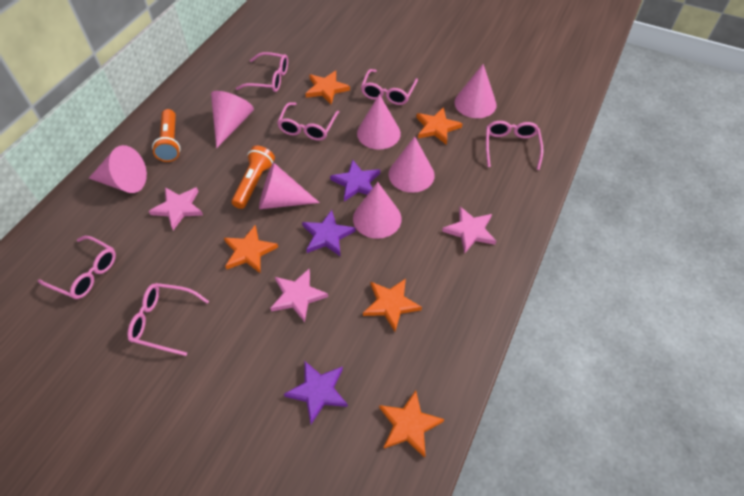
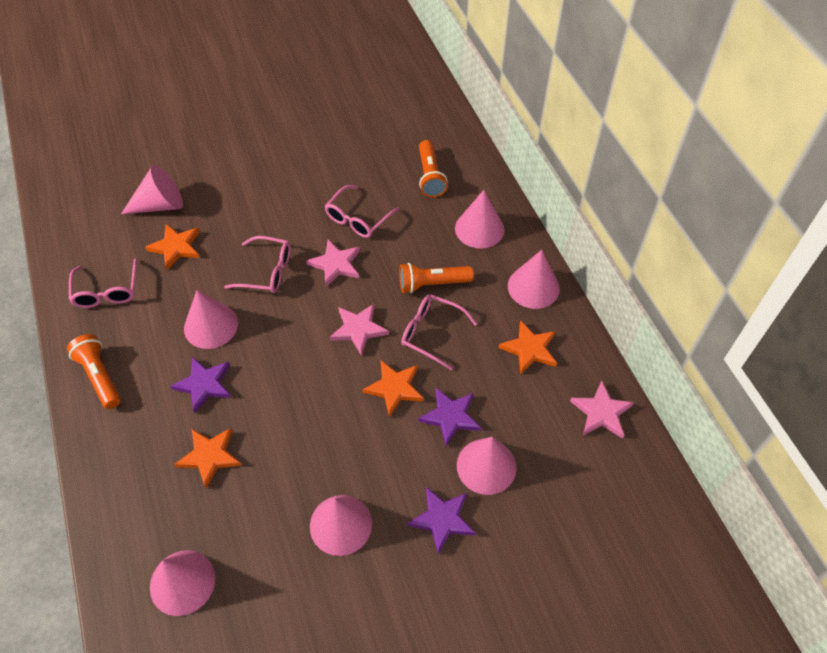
orange flashlight: [152,109,181,162] [232,146,275,209] = 2 -> [67,334,121,409] [399,263,474,294] [419,140,447,197] = 3
orange star: [224,225,278,274] [305,71,350,104] [363,278,422,332] [379,390,444,458] [416,107,463,145] = 5 -> [145,224,200,270] [175,428,242,489] [362,360,424,417] [499,320,557,375] = 4
pink glasses: [38,236,116,299] [127,283,209,356] [236,52,288,92] [277,102,339,141] [361,69,418,105] [486,121,544,170] = 6 -> [69,258,137,308] [224,236,291,293] [325,185,400,238] [401,294,477,370] = 4

